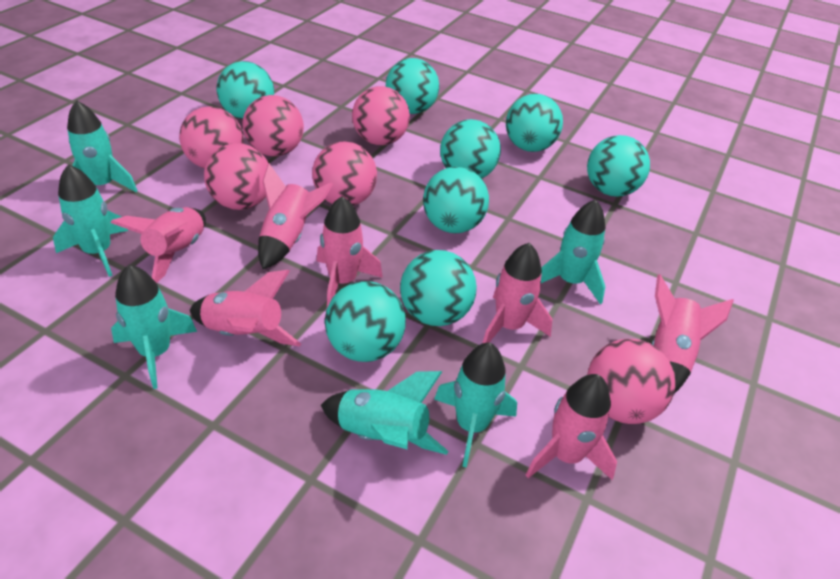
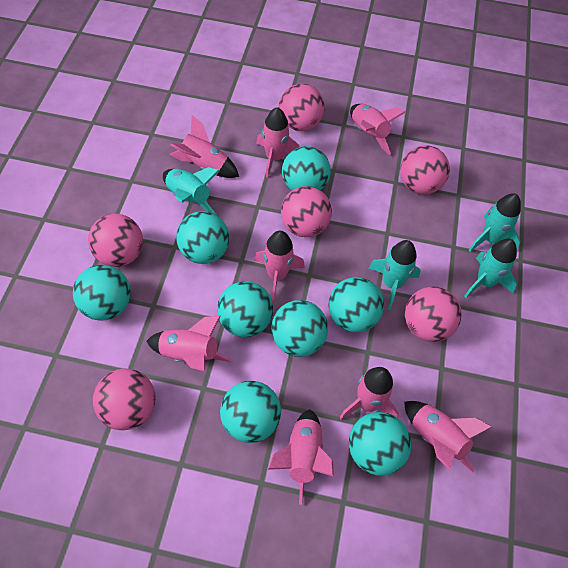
pink rocket: [111,207,206,283] [190,270,301,347] [258,164,333,269] [317,196,383,307] [482,243,553,343] [526,374,617,480] [652,274,734,393] = 7 -> [147,316,233,371] [170,115,239,178] [254,231,305,301] [256,107,299,178] [268,409,334,505] [339,367,399,419] [350,104,406,155] [404,401,492,473] = 8
turquoise rocket: [53,164,128,277] [67,100,138,192] [111,265,197,389] [321,371,448,455] [434,343,517,468] [541,199,605,304] = 6 -> [163,167,220,214] [369,240,421,310] [464,239,517,298] [468,193,521,252] = 4

